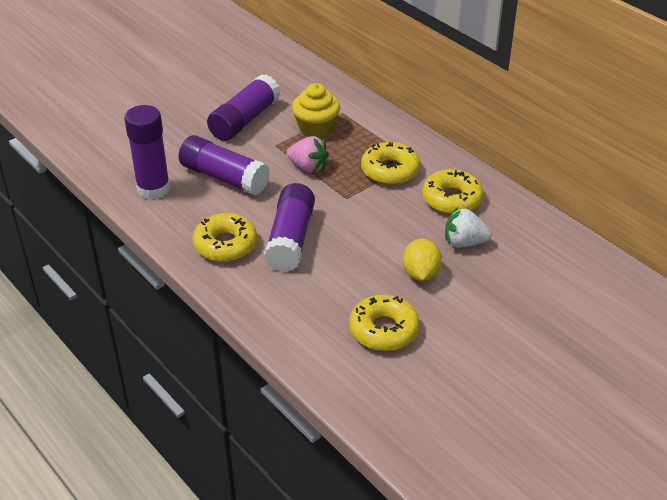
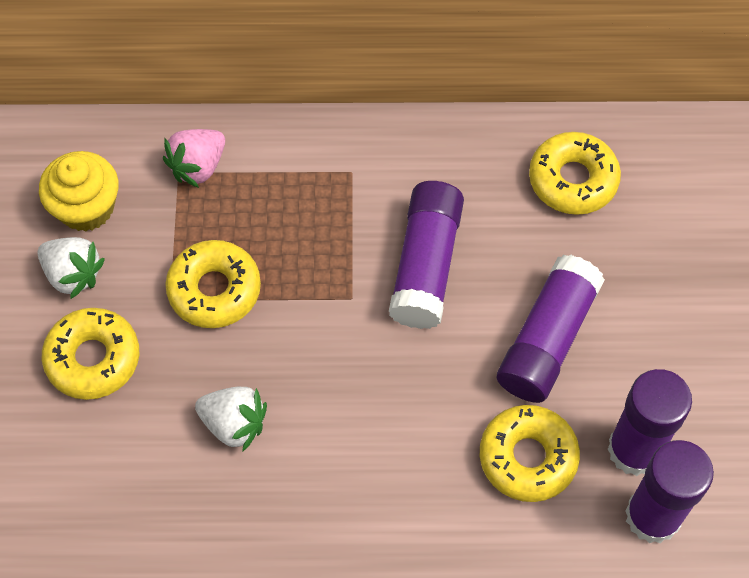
white strawberry: [445,207,492,247] = 1 -> [37,237,105,299] [195,387,267,451] = 2
yellow lemon: [403,239,442,281] = 1 -> none = 0

